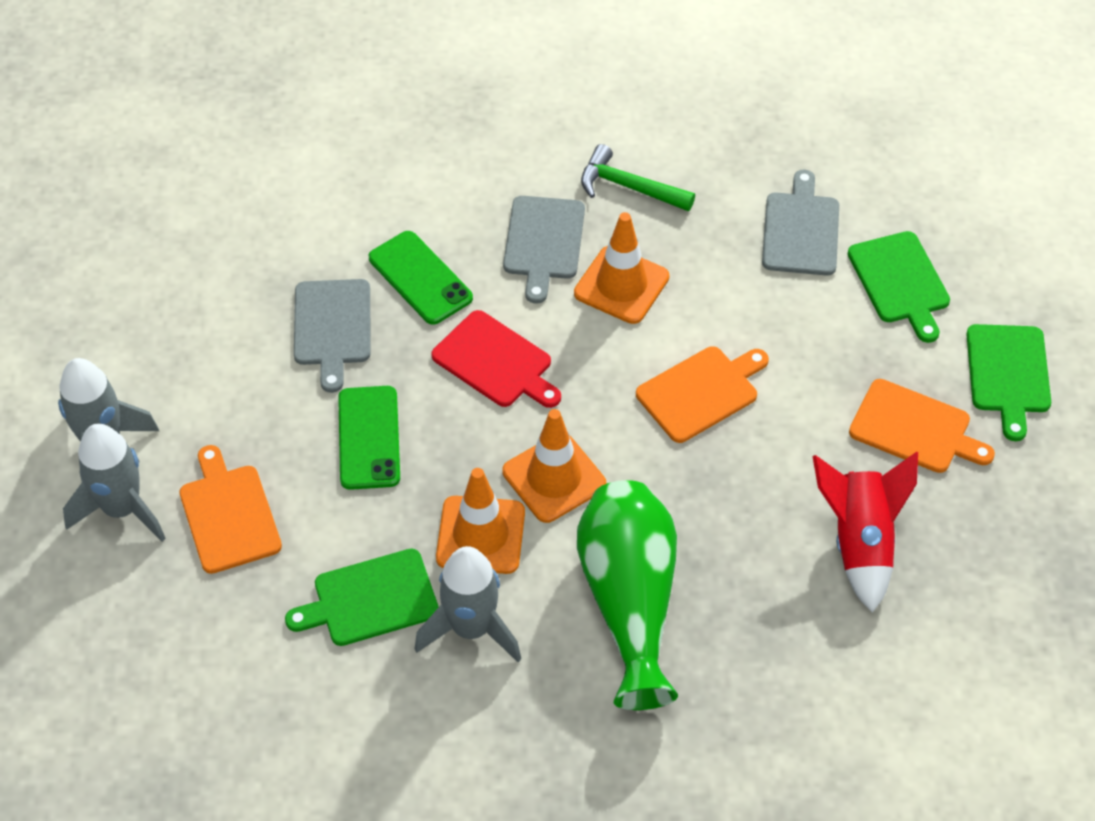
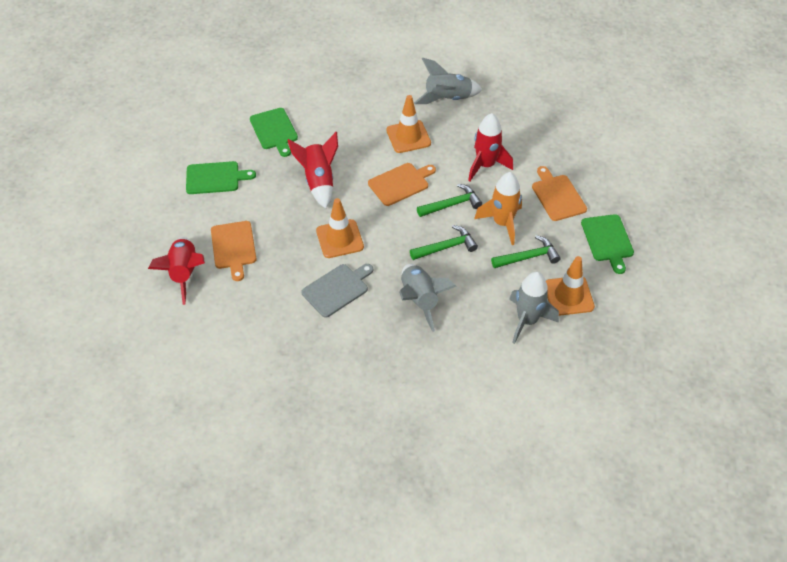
green hammer: [581,144,695,211] = 1 -> [410,225,478,260] [417,184,482,217] [491,235,560,268] = 3
green phone: [338,386,400,490] [369,231,473,325] = 2 -> none = 0
green vase: [577,480,678,710] = 1 -> none = 0
grey cutting board: [294,279,371,393] [503,196,585,304] [762,170,839,276] = 3 -> [302,264,373,318] = 1
orange rocket: none = 0 -> [474,172,522,245] = 1
red cutting board: [431,310,561,408] = 1 -> none = 0
red rocket: [812,452,918,613] = 1 -> [148,237,205,305] [288,132,338,209] [468,113,513,181] = 3

